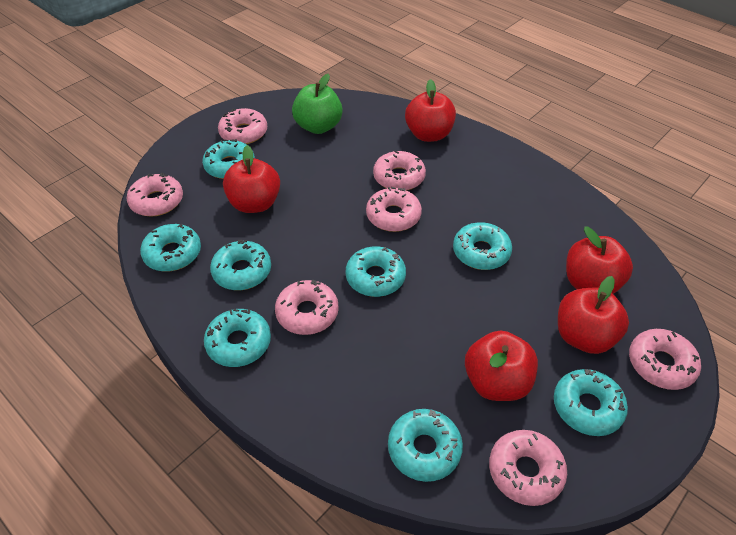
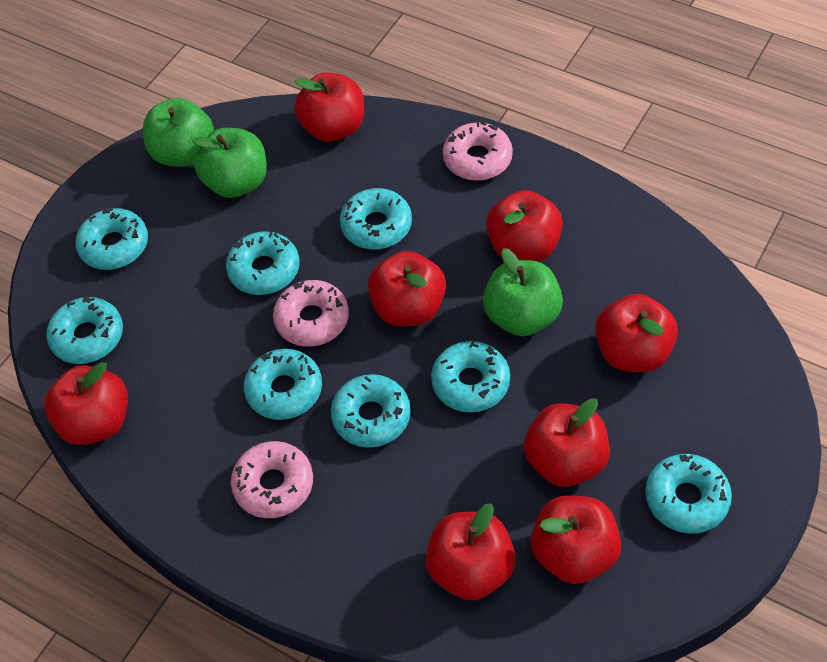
green apple: [292,74,343,134] = 1 -> [143,98,214,167] [192,128,267,198] [483,248,563,336] = 3
pink donut: [127,173,183,216] [218,108,267,144] [275,280,339,335] [366,187,422,232] [373,151,426,190] [489,430,567,506] [629,329,701,390] = 7 -> [231,441,313,518] [273,280,349,347] [443,121,513,181] = 3
red apple: [223,145,280,213] [405,79,456,142] [465,331,538,401] [558,276,629,354] [566,226,633,294] = 5 -> [44,362,128,445] [294,73,364,142] [368,251,446,326] [425,503,516,601] [486,190,563,262] [524,398,610,487] [531,495,621,584] [595,294,678,372] = 8

